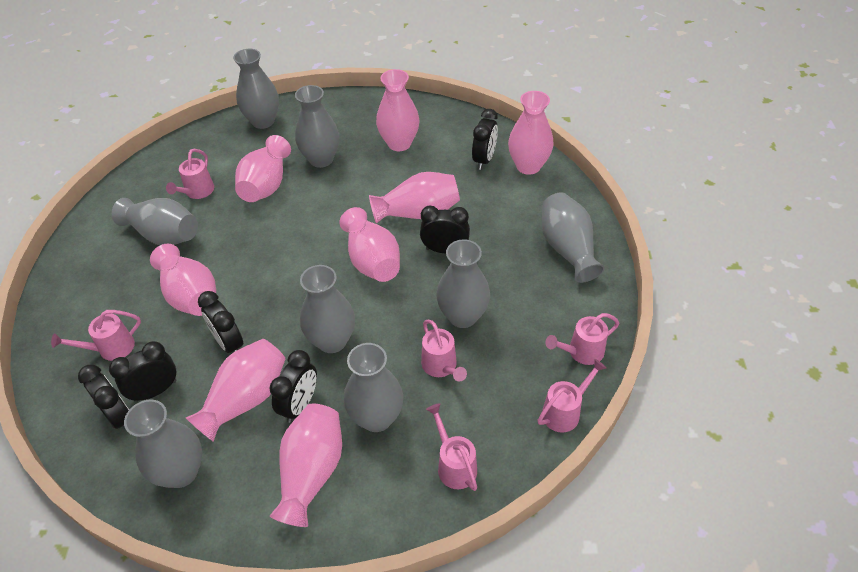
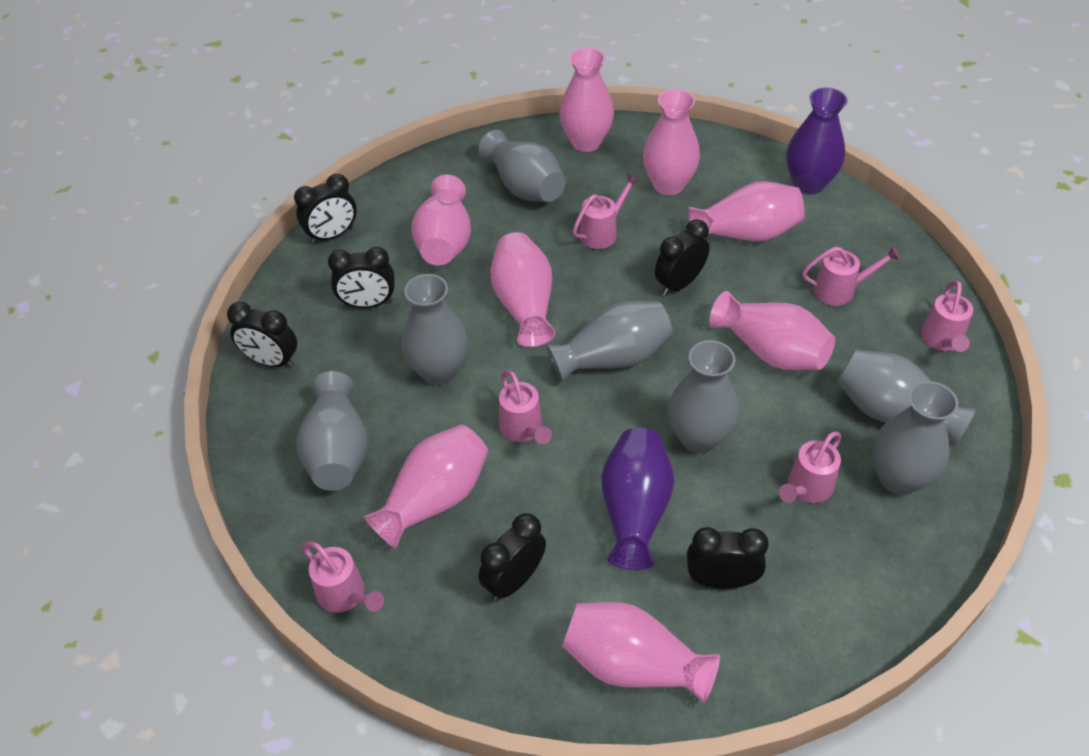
grey vase: [112,198,198,245] [124,399,202,488] [233,49,279,129] [295,85,339,168] [300,265,355,353] [344,343,403,432] [436,239,490,328] [542,192,605,283] = 8 -> [296,371,368,491] [401,274,468,385] [479,130,565,202] [547,301,673,382] [668,340,739,453] [837,350,975,446] [872,381,958,495] = 7
purple vase: none = 0 -> [601,428,674,570] [786,87,848,194] = 2

